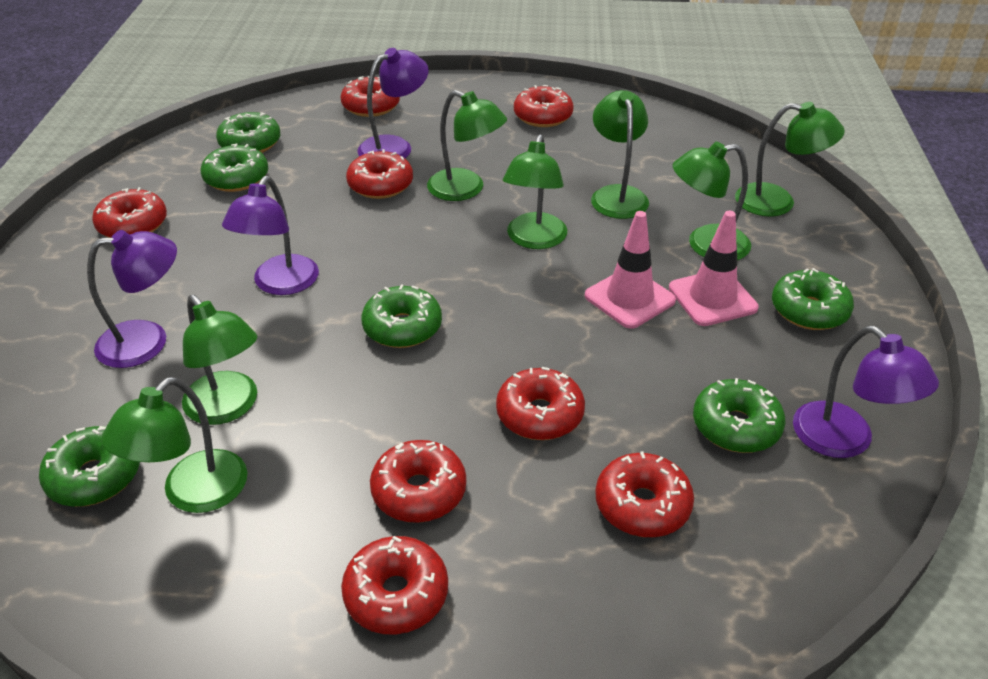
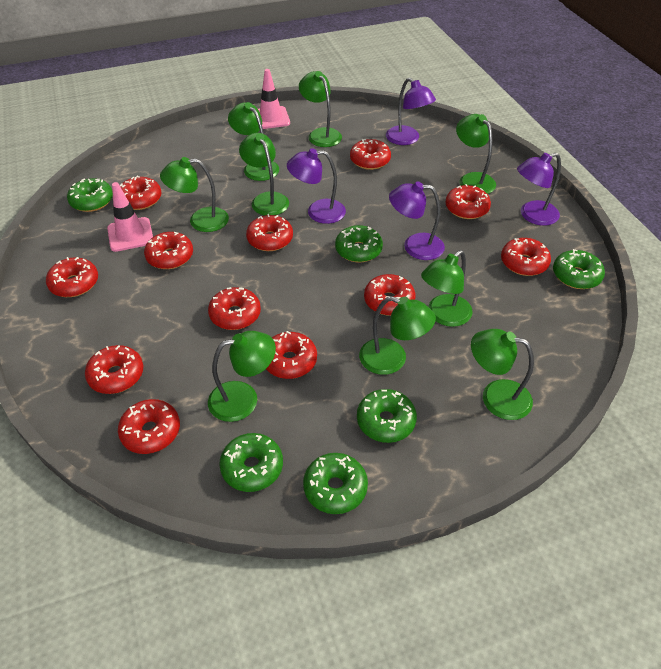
green lamp: [101,377,247,513] [182,295,257,425] [427,90,507,201] [503,134,567,249] [591,90,649,219] [673,142,751,260] [735,102,845,217] = 7 -> [160,157,229,232] [208,331,276,422] [228,102,279,181] [239,133,289,216] [299,71,342,147] [359,296,436,375] [421,250,472,327] [456,114,496,194] [471,329,534,420] = 9
red donut: [92,187,167,238] [341,76,400,117] [341,536,448,635] [346,149,413,199] [370,440,466,523] [496,367,585,440] [514,85,573,127] [595,451,694,537] = 8 -> [46,257,98,297] [85,345,143,394] [118,399,180,454] [120,176,162,210] [144,232,193,269] [208,287,261,330] [246,214,293,251] [266,331,317,379] [350,139,391,170] [364,274,415,316] [445,184,491,219] [501,238,551,276] = 12

